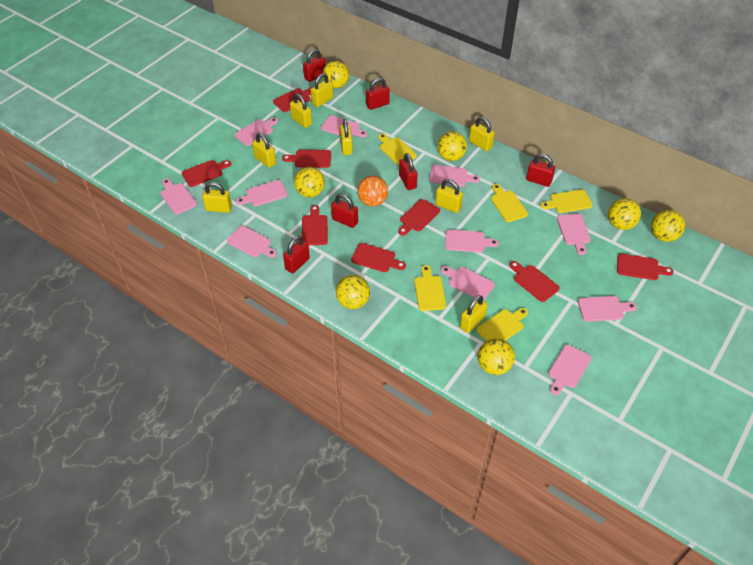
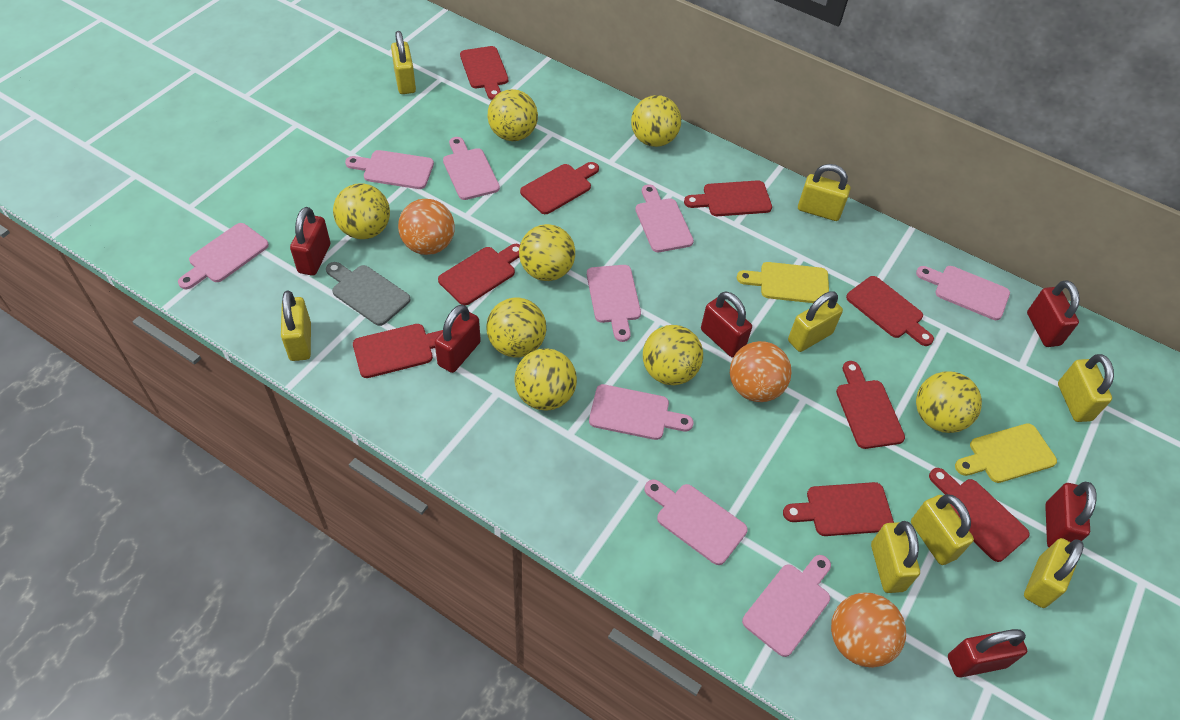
grey cutting board: none = 0 -> [326,262,411,326] = 1
orange ball: [357,176,388,207] = 1 -> [398,199,455,255] [730,341,792,402] [831,593,906,668] = 3
pink cutting board: [160,179,197,214] [227,226,277,258] [234,117,278,146] [236,180,288,206] [321,115,367,137] [429,165,480,187] [441,266,495,300] [445,229,499,253] [548,345,591,395] [557,214,591,255] [578,296,637,322] = 11 -> [178,223,269,289] [345,150,434,189] [443,137,500,200] [587,265,641,342] [589,384,694,440] [635,184,694,252] [644,479,748,565] [742,555,831,657] [916,266,1010,320] = 9
red cutting board: [182,160,231,187] [273,87,312,112] [282,150,331,168] [302,205,328,245] [351,243,406,272] [398,199,440,236] [509,261,560,302] [617,254,674,280] = 8 -> [353,324,443,378] [438,244,520,305] [460,46,508,100] [520,162,599,214] [684,180,772,216] [783,482,894,536] [836,361,905,449] [846,276,934,346] [929,468,1030,562] = 9
yellow ball: [294,167,325,198] [323,61,349,88] [336,275,370,309] [437,131,467,161] [478,338,515,375] [608,198,641,230] [651,210,685,242] = 7 -> [333,183,390,239] [486,298,546,357] [488,89,538,141] [514,348,577,411] [519,224,575,281] [631,95,681,147] [643,325,703,385] [916,371,982,433] = 8
yellow cutting board: [378,133,417,165] [414,265,446,311] [476,308,528,341] [491,184,528,222] [540,189,593,213] = 5 -> [737,262,829,303] [955,423,1057,483] = 2

